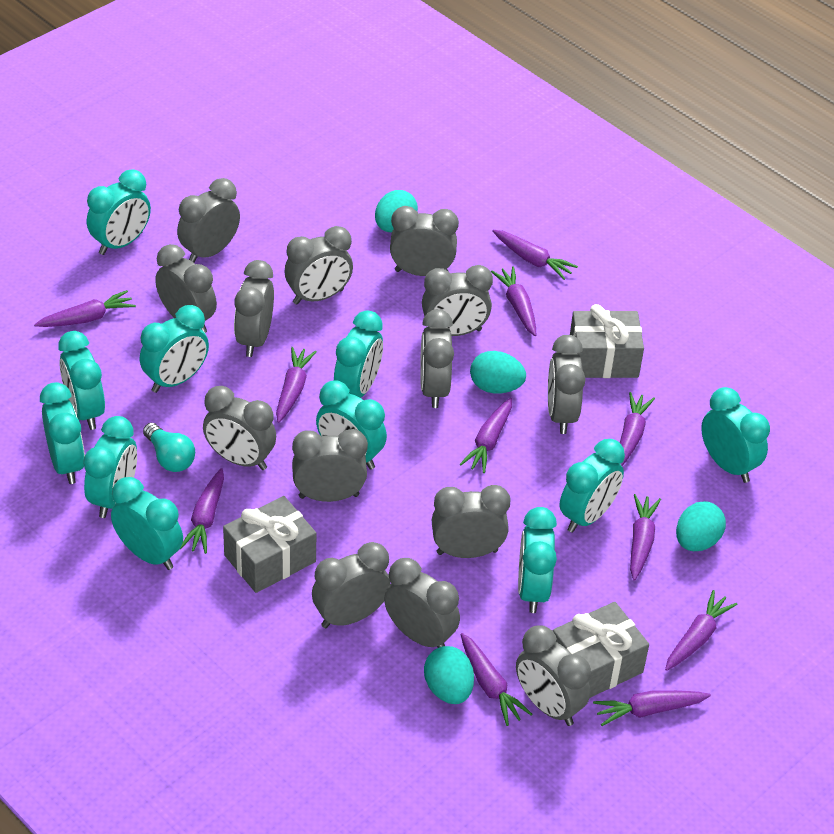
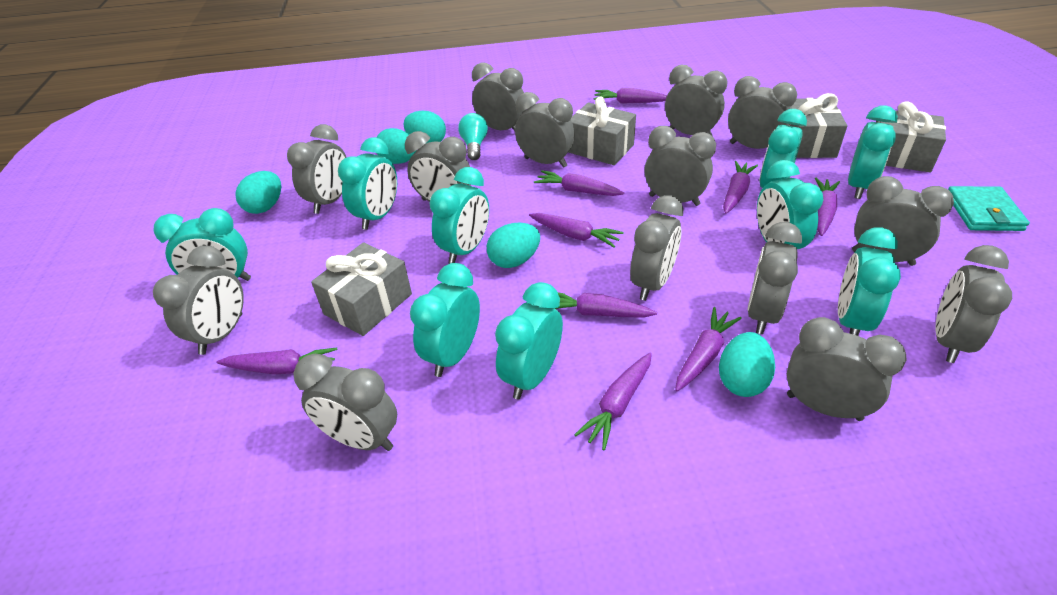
grey gift: [223,496,316,593] [553,602,649,698] [570,304,644,378] = 3 -> [311,242,412,336] [568,97,636,165] [790,93,848,158] [876,101,946,172] = 4
purple carrot: [34,290,136,327] [180,468,224,554] [276,347,317,423] [460,398,512,473] [461,633,532,726] [491,266,536,336] [492,230,578,280] [593,690,711,726] [620,392,655,466] [630,494,661,581] [665,590,738,671] = 11 -> [216,348,338,374] [529,213,624,248] [534,170,624,196] [555,292,657,318] [574,353,652,450] [594,88,667,104] [675,307,742,391] [723,161,758,214] [815,177,840,236] = 9
turquoise clock: [40,382,85,484] [58,331,105,430] [83,416,137,518] [87,169,151,255] [111,477,183,570] [140,305,209,393] [316,381,387,470] [334,310,383,398] [518,507,557,613] [560,439,625,533] [701,387,770,483] = 11 -> [153,208,251,281] [338,137,397,230] [410,263,480,377] [430,167,489,264] [495,282,563,399] [757,160,824,249] [759,109,807,188] [838,227,901,336] [848,105,898,199] = 9
turquoise egg: [375,190,418,232] [424,646,474,704] [470,351,526,394] [676,501,726,551] = 4 -> [235,171,282,214] [377,128,417,164] [404,111,446,144] [487,222,540,268] [719,332,775,397] = 5
turquoise wallet: none = 0 -> [948,186,1030,231] = 1

